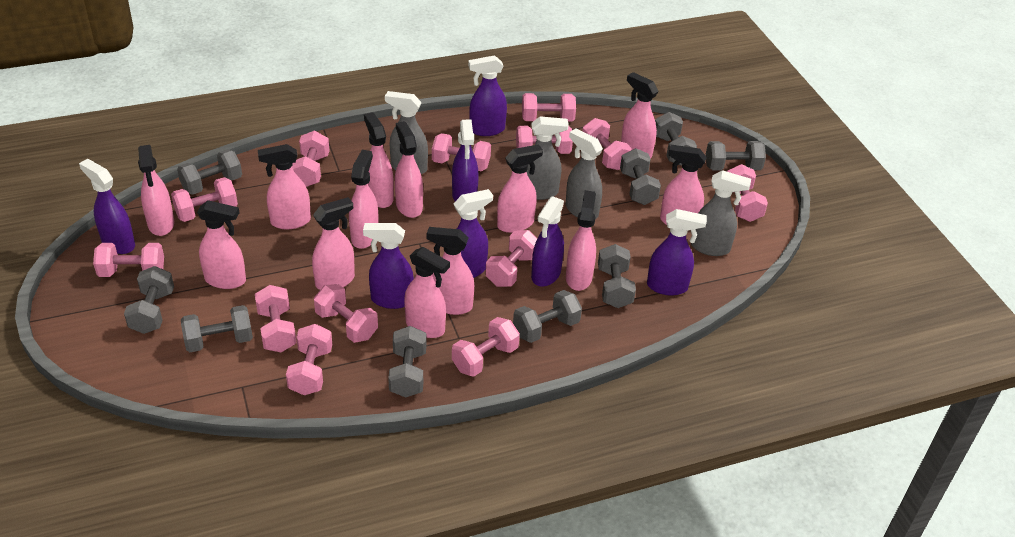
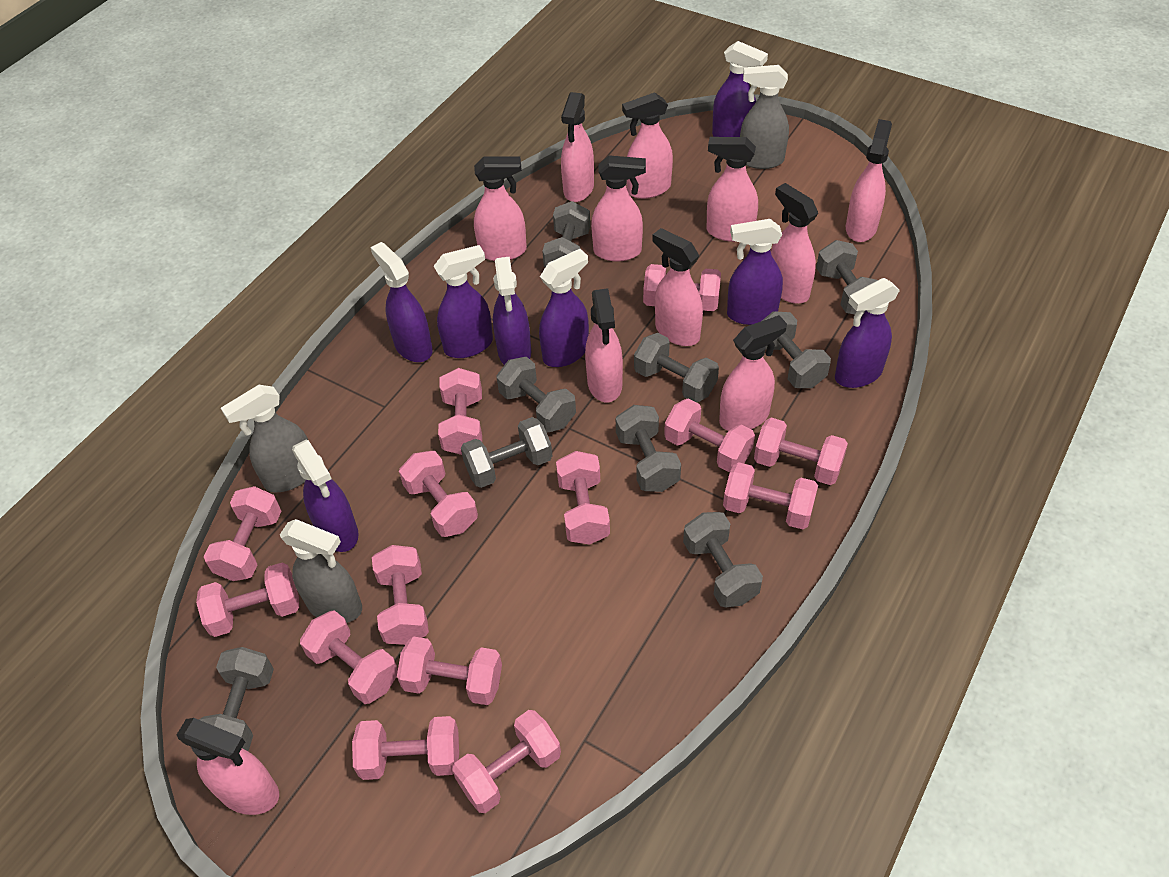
grey spray bottle: [385,91,428,174] [527,116,569,200] [566,128,603,219] [691,170,751,256] = 4 -> [221,385,308,492] [280,519,362,623] [740,65,789,169] = 3
pink dumbbell: [93,243,164,277] [171,177,238,222] [255,285,296,352] [286,324,332,395] [292,131,330,187] [314,284,378,343] [432,133,491,171] [452,317,520,377] [485,230,537,287] [516,126,573,154] [522,93,576,122] [583,118,632,170] [727,164,768,222] = 13 -> [196,562,299,637] [204,486,281,581] [300,610,398,704] [352,716,459,780] [372,545,429,645] [397,636,502,705] [399,451,478,537] [438,368,482,455] [452,710,561,813] [556,451,610,545] [643,264,721,311] [664,398,755,473] [723,462,818,529] [754,418,848,485] = 14
pink spray bottle: [138,145,174,236] [197,200,246,289] [258,144,311,229] [312,197,355,290] [349,150,379,249] [364,112,394,208] [395,121,423,218] [404,247,450,338] [427,227,474,315] [497,144,543,233] [566,190,596,291] [621,72,659,159] [660,145,707,225] = 13 -> [177,718,279,815] [474,156,527,261] [561,92,594,202] [585,289,623,402] [591,155,646,262] [622,92,673,199] [652,228,703,346] [707,137,758,242] [719,315,787,431] [771,183,818,304] [846,119,892,242] = 11
purple spray bottle: [79,159,135,254] [363,223,414,309] [452,119,479,201] [454,189,493,278] [468,55,507,136] [531,196,564,287] [647,209,707,296] = 7 -> [292,440,359,552] [370,242,433,362] [434,245,493,358] [493,256,531,365] [539,249,589,367] [712,41,768,137] [727,219,783,325] [835,278,900,388] = 8

